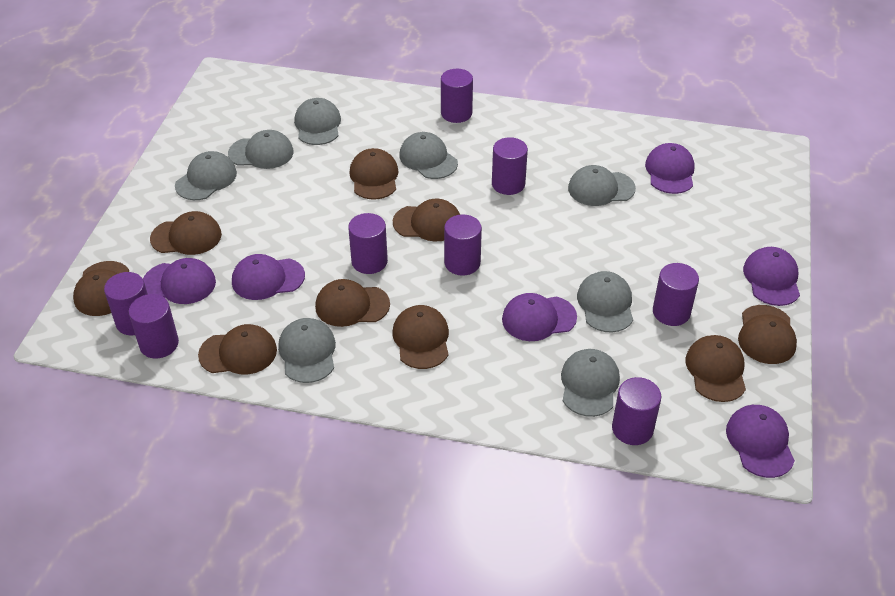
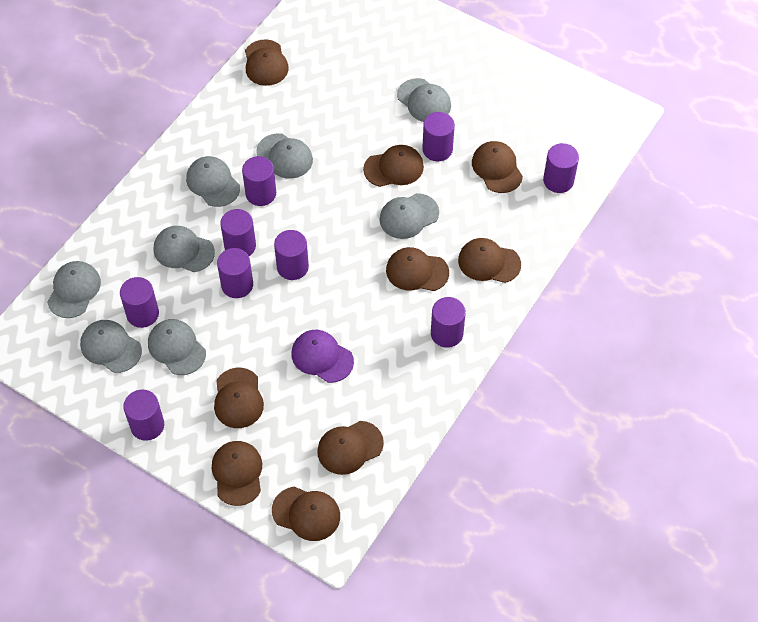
purple cap: [143,258,216,304] [232,254,305,300] [502,293,577,341] [645,143,695,194] [726,405,795,478] [743,247,800,306] = 6 -> [291,330,354,383] = 1
purple cylinder: [104,272,148,335] [128,294,179,358] [348,213,388,274] [441,69,473,123] [444,214,482,276] [492,137,528,195] [612,377,661,445] [653,263,699,326] = 8 -> [120,277,159,328] [123,390,164,441] [217,248,253,298] [220,209,256,256] [242,156,276,206] [274,230,309,280] [422,112,455,161] [431,297,466,348] [543,143,579,193] = 9

